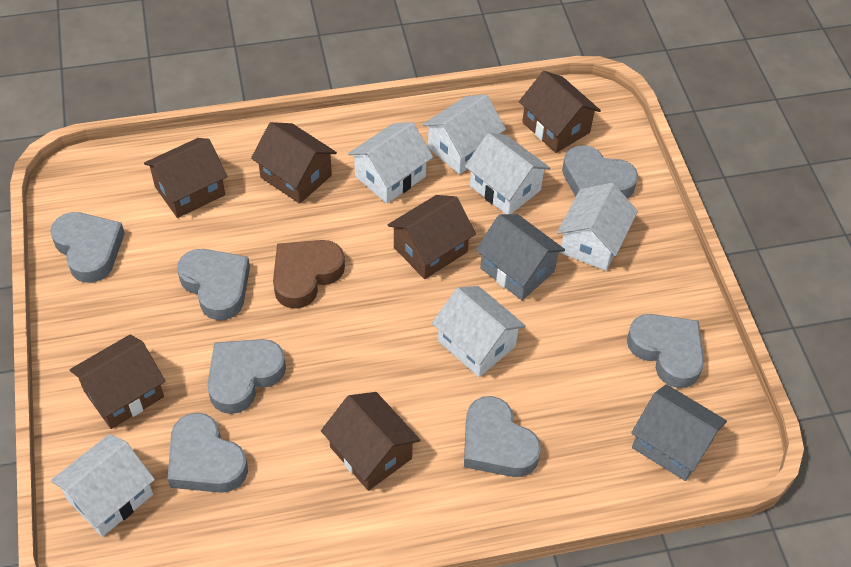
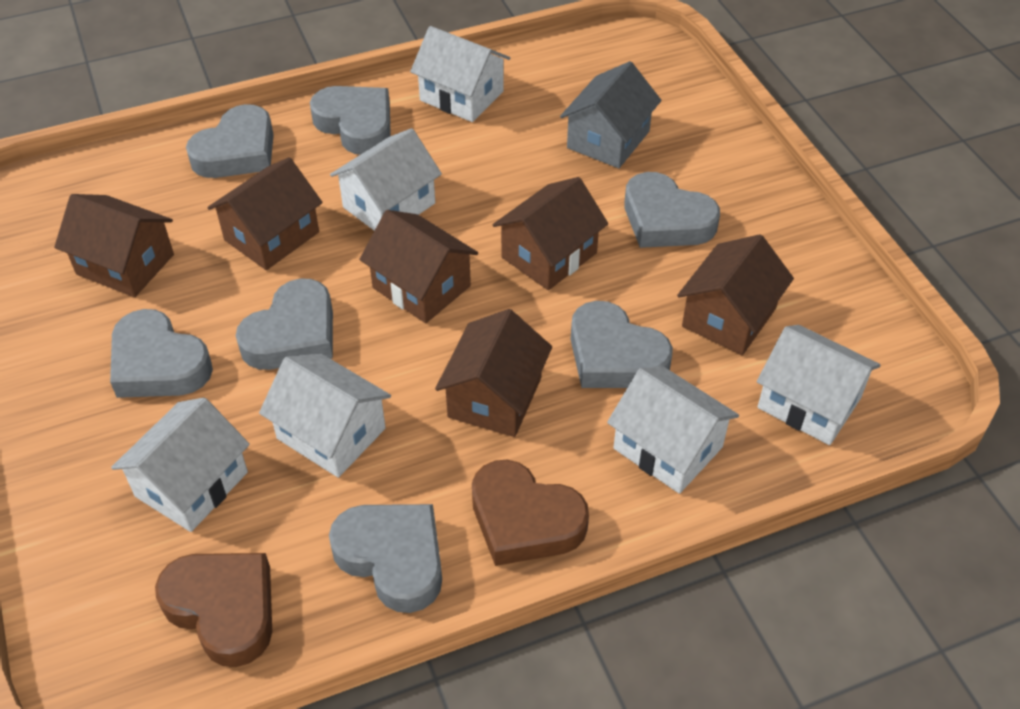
brown heart: [273,240,345,309] = 1 -> [155,553,272,667] [472,460,589,566] = 2
grey house: [476,214,565,300] [631,384,727,481] = 2 -> [560,61,662,168] = 1

